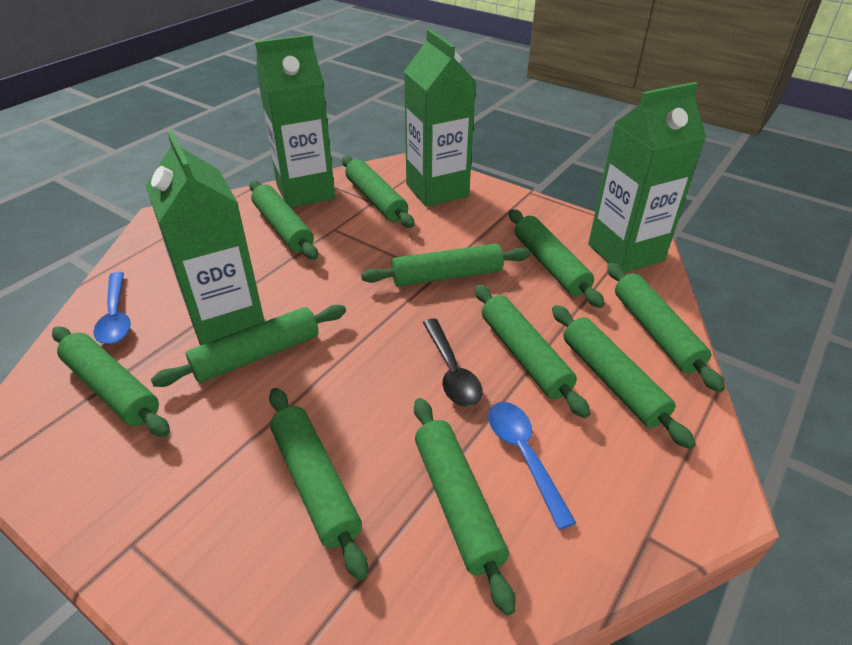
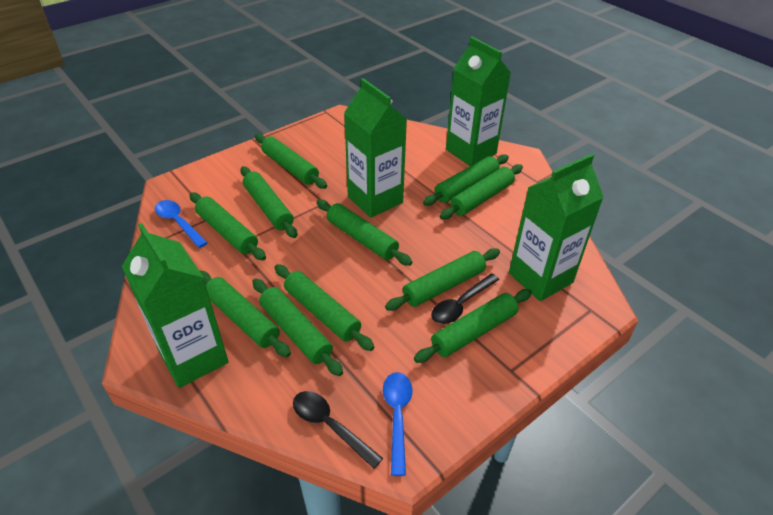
black spoon: [423,319,482,407] = 1 -> [293,391,383,469] [431,273,499,324] = 2

